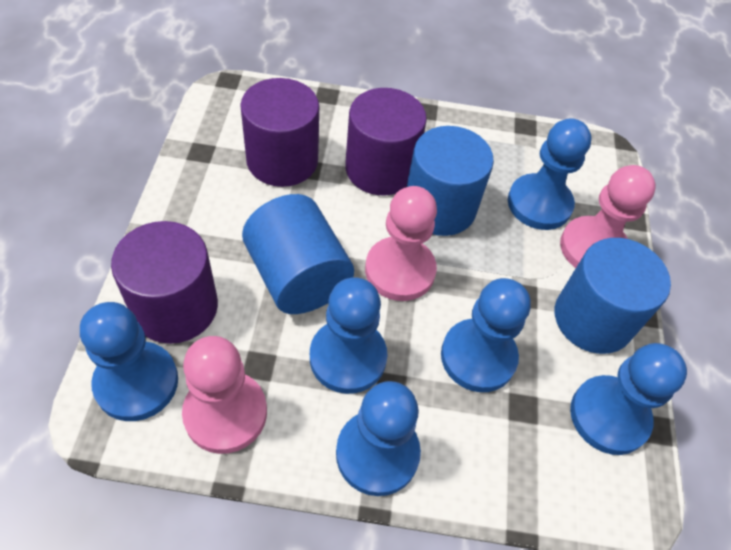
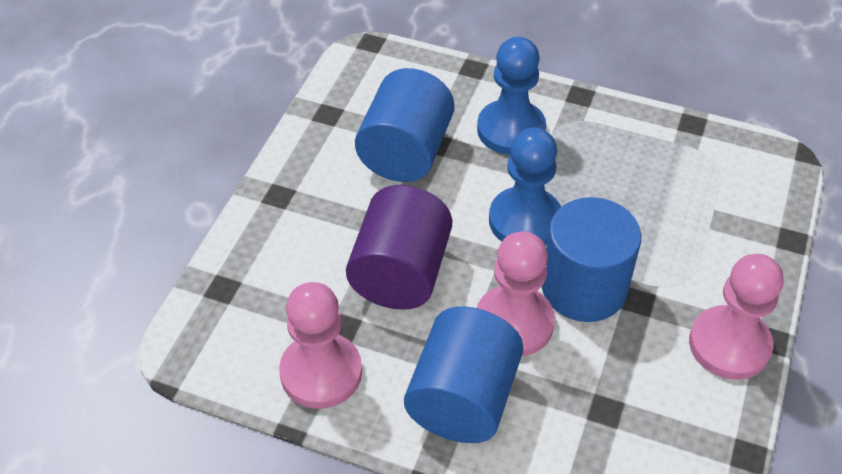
blue pawn: [80,302,178,421] [310,277,388,394] [336,381,421,496] [441,278,531,392] [508,118,591,230] [570,343,687,455] = 6 -> [477,37,546,155] [489,127,561,246] = 2
purple cylinder: [111,221,218,344] [240,78,319,187] [345,88,427,196] = 3 -> [346,185,452,310] = 1

